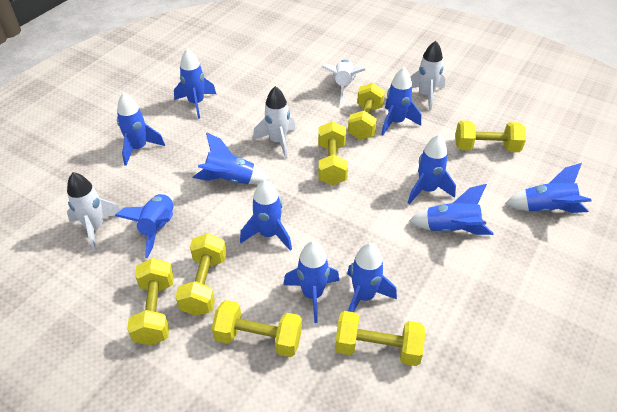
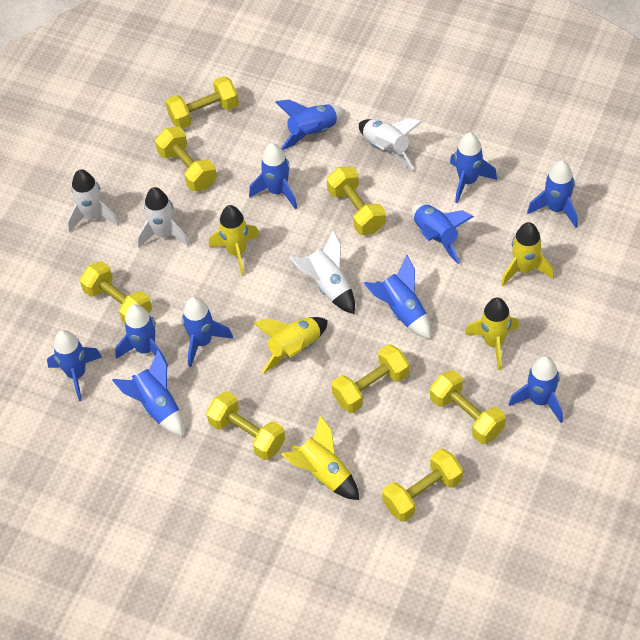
yellow dumbbell: [127,258,174,345] [175,233,226,316] [212,300,302,357] [318,121,348,185] [335,311,425,366] [348,83,385,140] [456,120,526,152] = 7 -> [80,261,152,323] [155,127,217,191] [166,76,239,129] [206,391,285,460] [327,166,386,235] [331,344,409,413] [382,449,463,522] [430,370,506,444] = 8
yellow rocket: none = 0 -> [209,205,260,276] [253,317,328,373] [281,415,359,500] [465,297,519,370] [501,222,554,287] = 5

